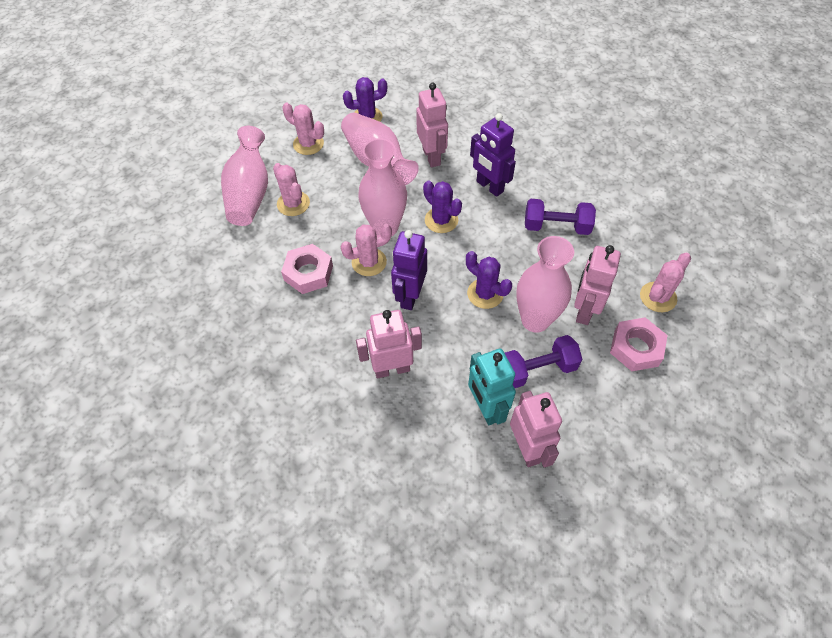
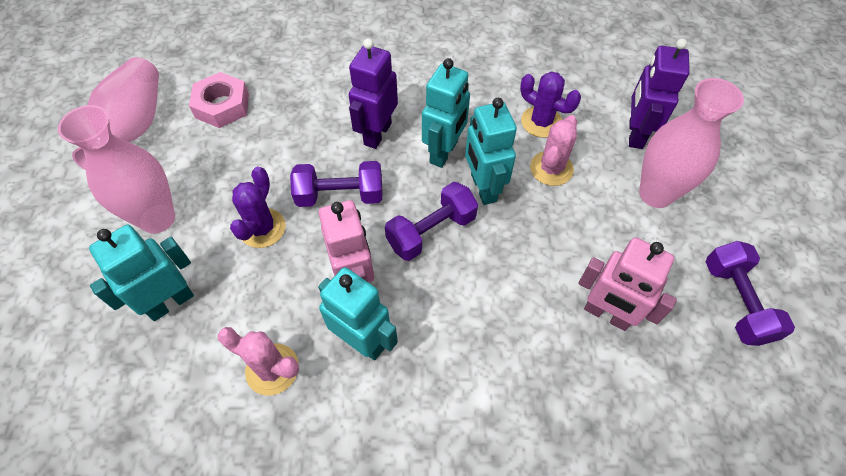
pink cactus: [273,163,310,216] [282,102,324,155] [340,224,392,276] [640,253,691,312] = 4 -> [218,327,299,396] [530,115,577,186] = 2
pink nut: [281,244,333,294] [610,317,668,371] = 2 -> [189,72,249,128] = 1
pink robot: [356,310,422,378] [416,83,448,167] [510,391,562,468] [574,245,621,325] = 4 -> [318,200,374,283] [579,237,677,331] = 2
pink vase: [221,126,268,226] [341,113,419,185] [358,138,407,237] [516,236,574,333] = 4 -> [58,105,175,234] [72,57,159,170] [639,78,744,208] = 3
purple cactus: [343,77,387,122] [423,181,462,233] [466,251,512,309] = 3 -> [230,166,285,248] [520,71,581,138] = 2
purple dumbbell: [505,335,583,388] [525,199,596,235] = 2 -> [290,161,382,207] [385,182,478,261] [706,241,795,346] = 3
turquoise robot: [468,348,516,425] = 1 -> [89,225,194,321] [318,267,398,360] [422,58,470,168] [465,98,517,205] = 4

